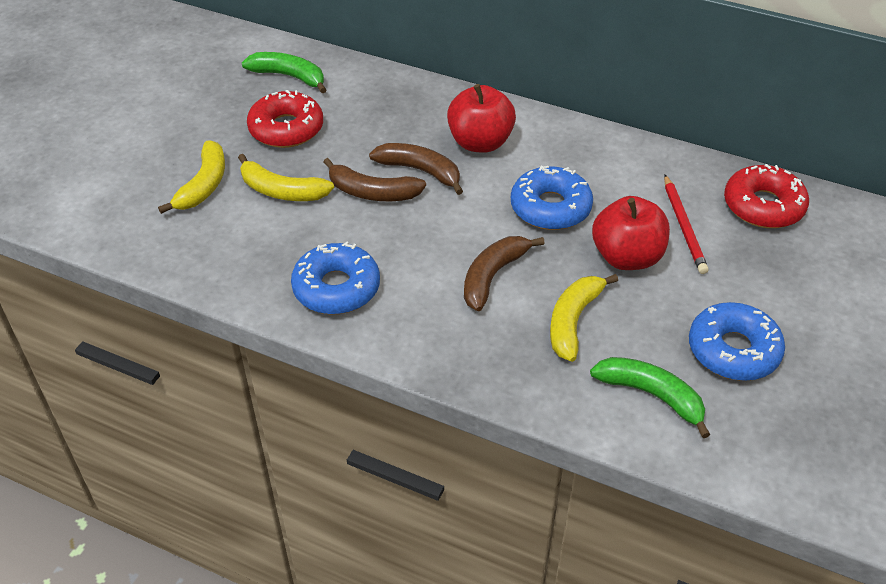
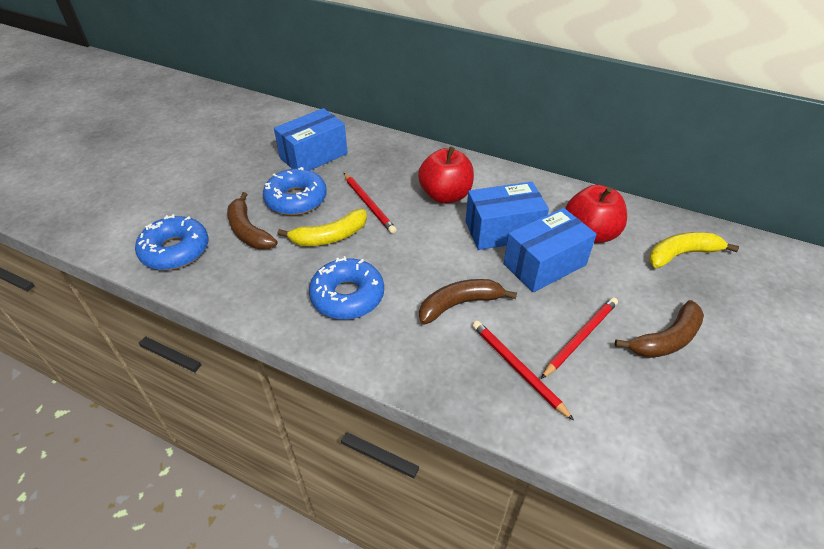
blue box: none = 0 -> [274,108,348,170] [465,182,549,250] [504,208,597,292] = 3
green banana: [242,52,326,93] [590,357,710,438] = 2 -> none = 0
red donut: [247,90,323,148] [724,164,809,228] = 2 -> none = 0
red pencil: [664,175,709,274] = 1 -> [344,173,397,234] [472,321,574,421] [541,297,618,379] = 3
yellow banana: [158,141,225,214] [238,154,334,201] [550,274,618,362] = 3 -> [278,209,367,246] [649,232,739,268] = 2

